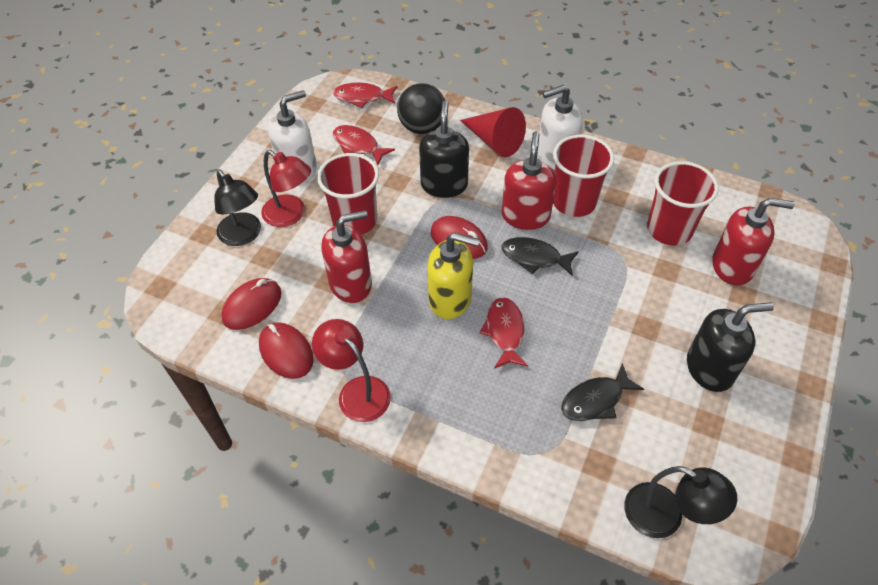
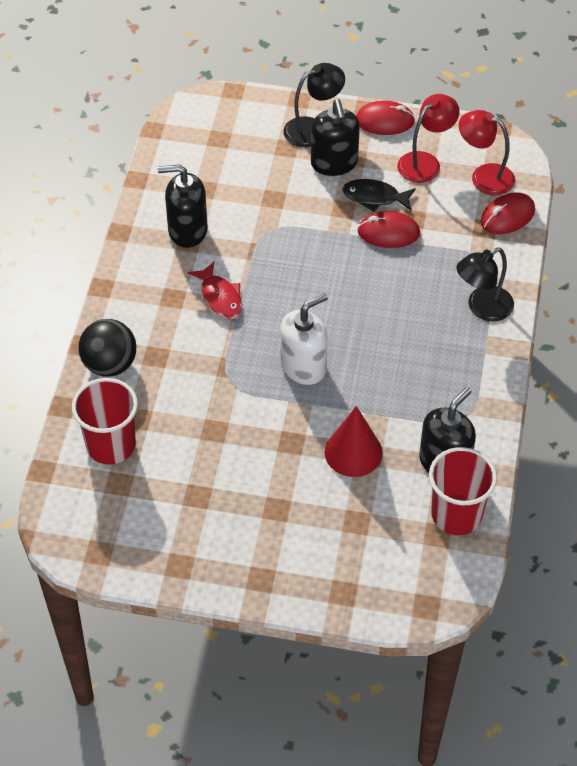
black fish: [501,237,579,276] [561,363,644,421] = 2 -> [342,179,416,212] = 1
black soap dispenser: [419,101,469,198] [687,302,774,392] = 2 -> [158,164,208,248] [311,99,360,176] [419,387,476,473] = 3
red cup: [317,153,379,235] [553,135,614,217] [647,161,719,245] = 3 -> [72,378,138,465] [429,447,497,535] = 2
red fish: [333,83,397,108] [333,125,395,165] [480,297,528,369] = 3 -> [188,262,242,319] = 1
red soap dispenser: [321,210,372,303] [502,131,557,230] [712,198,795,286] = 3 -> none = 0
white soap dispenser: [268,90,317,182] [538,85,582,170] = 2 -> [280,293,328,385] = 1
yellow soap dispenser: [427,233,480,319] = 1 -> none = 0

